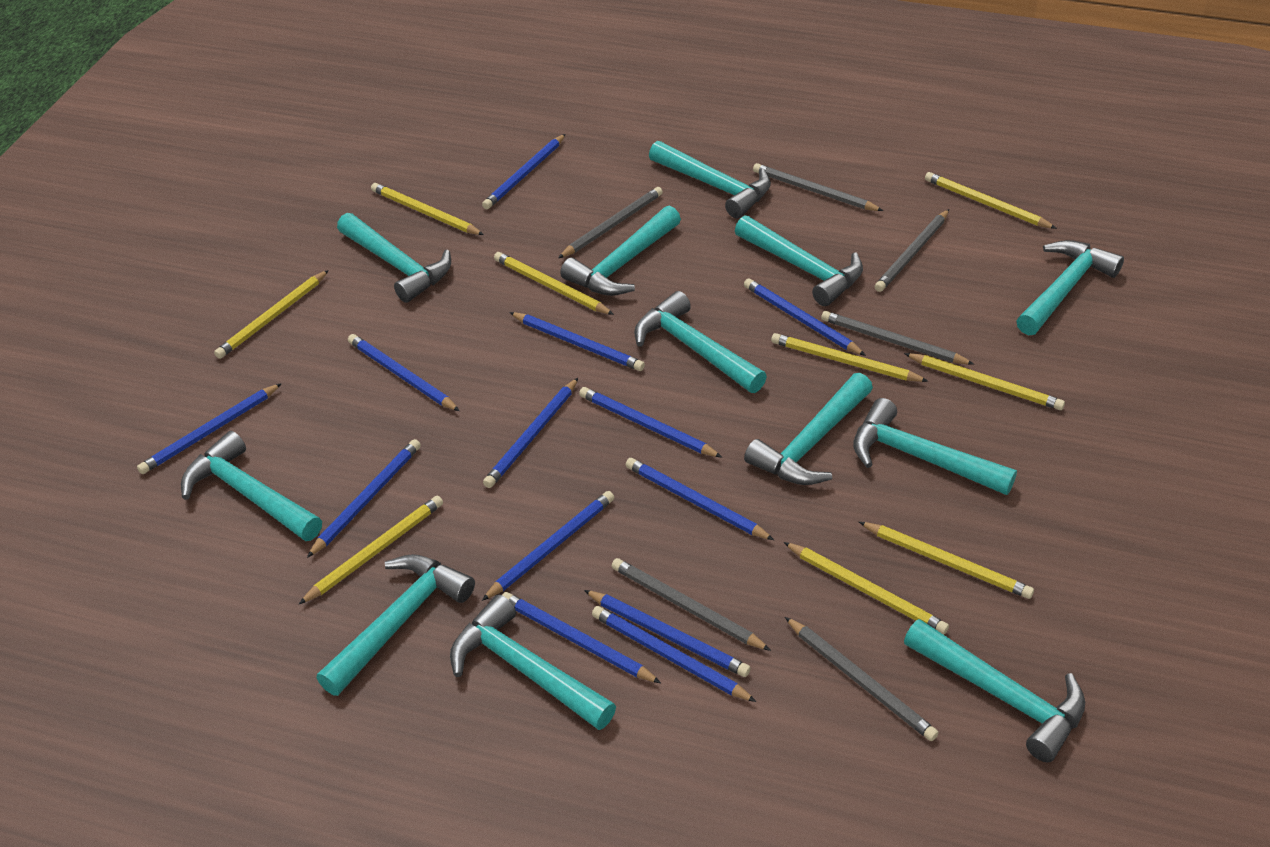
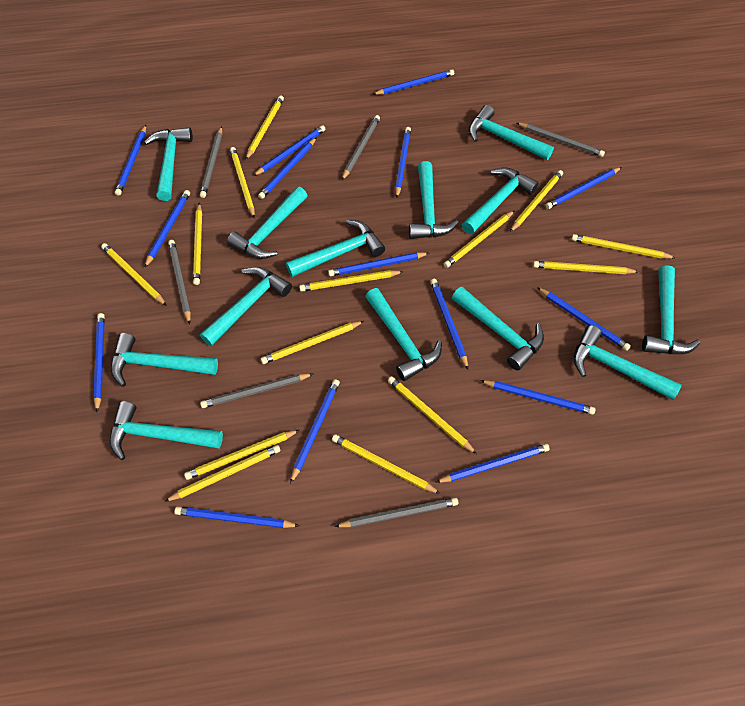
blue pencil: [137,383,282,474] [307,439,421,558] [348,334,460,411] [482,134,565,209] [482,491,614,601] [483,378,578,488] [503,592,661,683] [509,312,645,371] [579,387,722,458] [584,590,751,677] [592,606,756,702] [626,458,774,540] [744,278,866,356] = 13 -> [93,313,105,412] [115,125,146,196] [145,190,190,267] [174,507,299,528] [253,125,325,176] [258,137,317,199] [290,379,340,484] [328,252,429,276] [372,69,454,95] [395,127,411,198] [430,279,468,370] [435,444,550,483] [480,380,596,415] [537,287,631,351] [545,167,622,209] = 15
turquoise hammer: [181,431,322,541] [316,554,475,696] [337,213,451,303] [450,594,616,730] [560,206,681,296] [634,291,767,393] [649,141,771,218] [735,215,863,306] [744,373,873,485] [853,398,1017,495] [904,619,1085,762] [1016,240,1124,335] = 12 -> [110,401,223,460] [111,333,218,387] [144,127,193,201] [200,267,292,346] [227,186,308,259] [286,220,385,277] [365,288,442,381] [409,161,459,239] [452,287,544,371] [462,167,539,234] [469,105,554,160] [574,325,682,400] [642,265,700,354] = 13
yellow pencil: [214,270,329,359] [299,496,443,604] [371,183,484,235] [494,252,614,315] [771,333,929,382] [784,542,949,635] [859,522,1034,599] [904,353,1065,410] [925,172,1057,229] = 9 -> [101,243,167,306] [164,445,280,502] [184,430,299,480] [193,203,202,285] [230,147,255,218] [246,95,284,160] [261,321,364,364] [299,270,404,292] [332,434,440,494] [388,376,477,454] [444,210,515,268] [510,170,563,232] [533,261,639,274] [571,234,676,259] = 14

